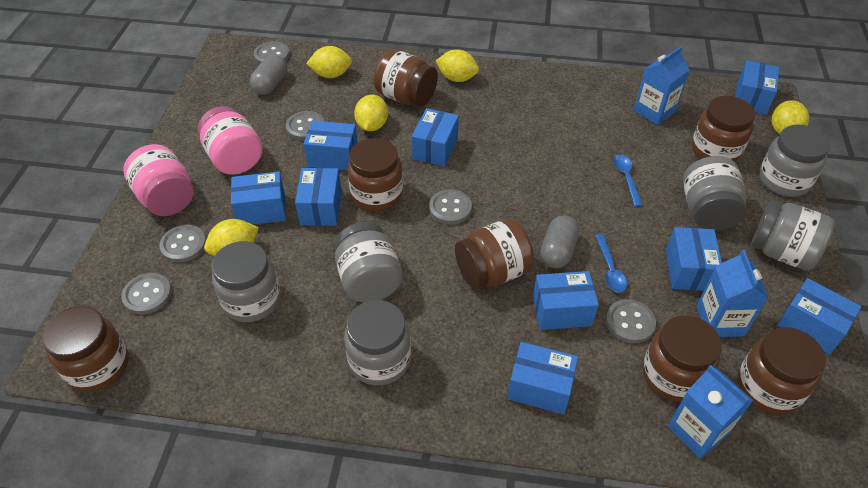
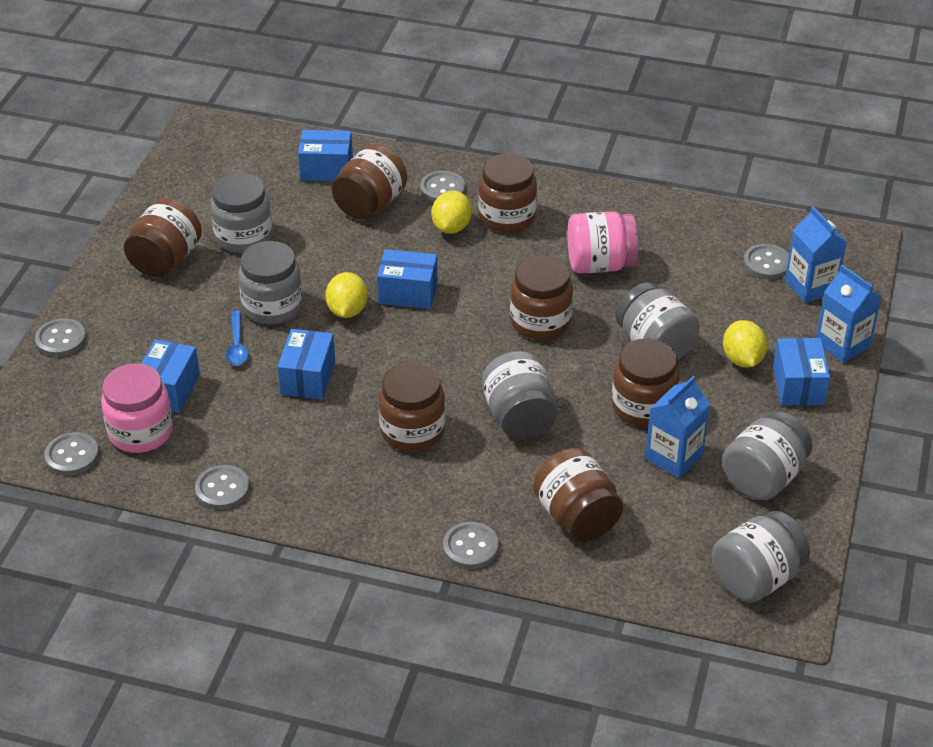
blue box: [231,172,286,225] [295,168,342,226] [304,121,358,171] [412,108,459,167] [507,342,578,414] [533,271,599,330] [666,227,722,291] [735,60,779,115] [777,278,862,355] = 9 -> [141,339,200,413] [277,329,335,400] [298,130,353,181] [377,249,438,309] [773,338,830,406] = 5
blue spoon: [595,234,627,293] [613,154,643,207] = 2 -> [226,311,249,365] = 1
grey capsule: [250,55,287,95] [540,216,579,268] = 2 -> none = 0
yellow lemon: [204,219,259,256] [306,46,352,78] [354,95,388,131] [436,49,479,82] [772,100,809,134] = 5 -> [325,272,368,318] [431,191,472,234] [723,320,767,367] = 3

